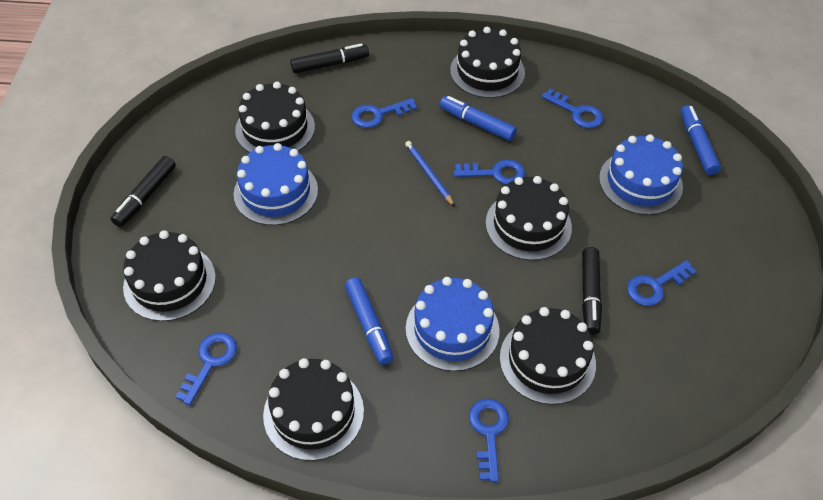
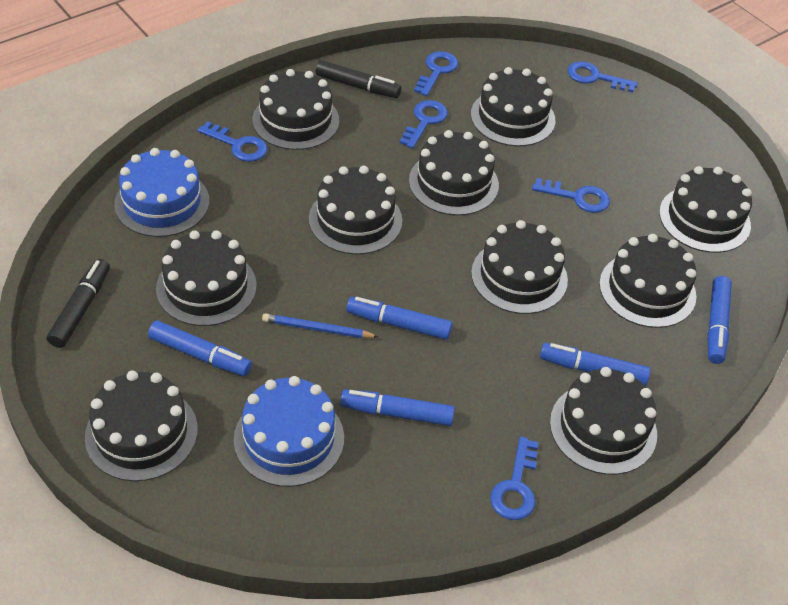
black cake: [123,230,216,321] [235,82,315,153] [263,358,364,461] [450,27,525,98] [486,176,572,260] [500,307,596,405] = 6 -> [85,370,198,481] [156,230,257,326] [253,69,339,150] [309,166,402,255] [409,130,499,216] [471,67,555,146] [471,220,568,314] [550,367,657,475] [599,234,697,328] [659,166,752,253] = 10
black marker: [111,156,176,227] [290,43,369,73] [582,247,602,335] = 3 -> [47,259,110,348] [316,60,401,98] = 2
blue cake: [234,143,318,225] [406,277,500,371] [599,134,683,215] = 3 -> [114,148,209,237] [234,376,344,487] = 2
blue marker: [345,277,394,365] [440,96,517,141] [681,105,721,175] = 3 -> [148,320,252,376] [340,390,455,426] [346,297,452,340] [540,343,651,386] [707,276,732,364] = 5

